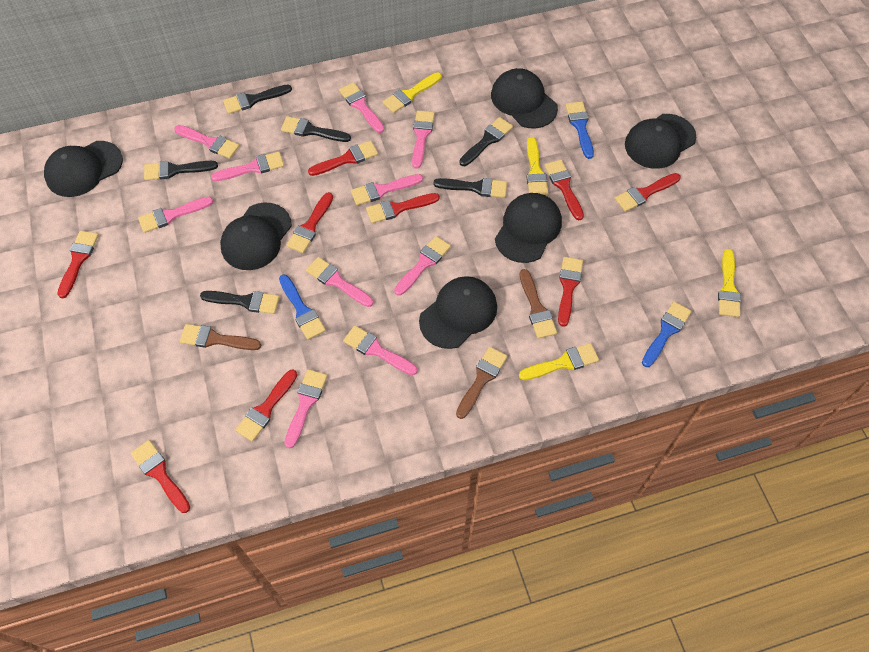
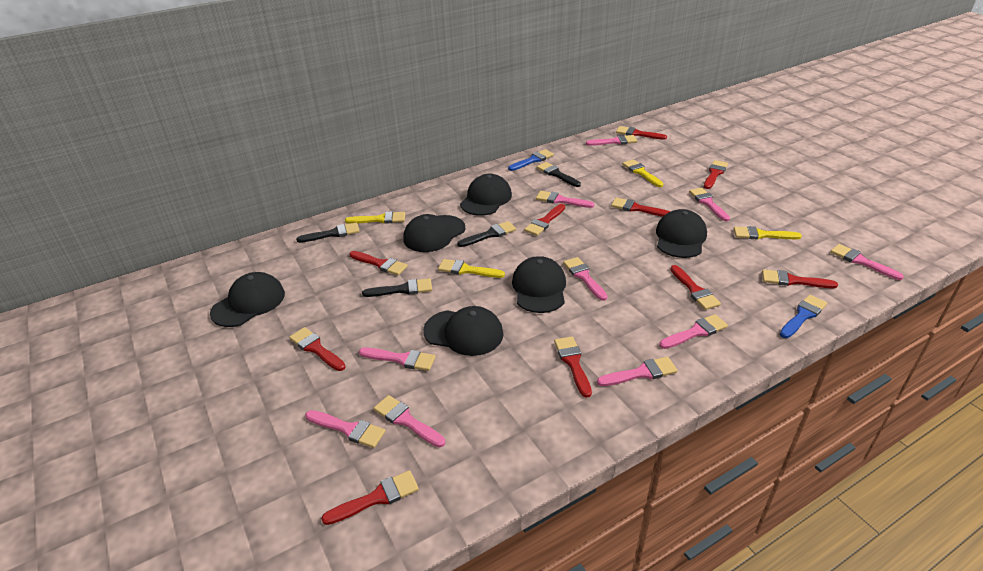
black brush: [144,161,218,180] [200,291,279,314] [223,84,292,114] [281,116,351,142] [433,178,507,198] [459,117,513,166] = 6 -> [296,222,360,243] [362,278,432,297] [457,221,516,247] [536,162,581,187] = 4
blue brush: [279,275,326,340] [565,102,594,159] [642,301,692,367] = 3 -> [508,149,554,171] [780,295,827,338] = 2
brown brush: [180,324,261,350] [456,347,507,419] [520,269,557,339] = 3 -> none = 0
red brush: [57,231,99,298] [131,440,190,513] [235,370,297,442] [286,192,333,253] [308,140,378,176] [366,193,440,223] [545,160,584,220] [558,257,583,327] [615,173,681,212] = 9 -> [289,327,346,371] [321,470,419,525] [349,251,408,275] [524,204,565,236] [554,336,592,398] [611,198,670,217] [616,126,667,140] [670,265,721,310] [704,160,728,189] [762,269,838,288] = 10

